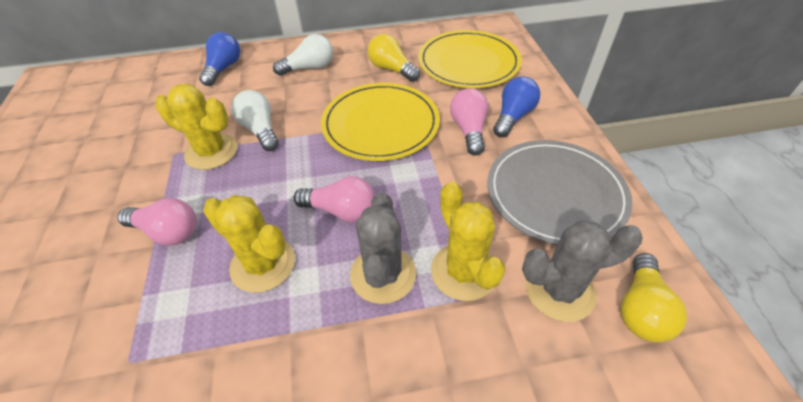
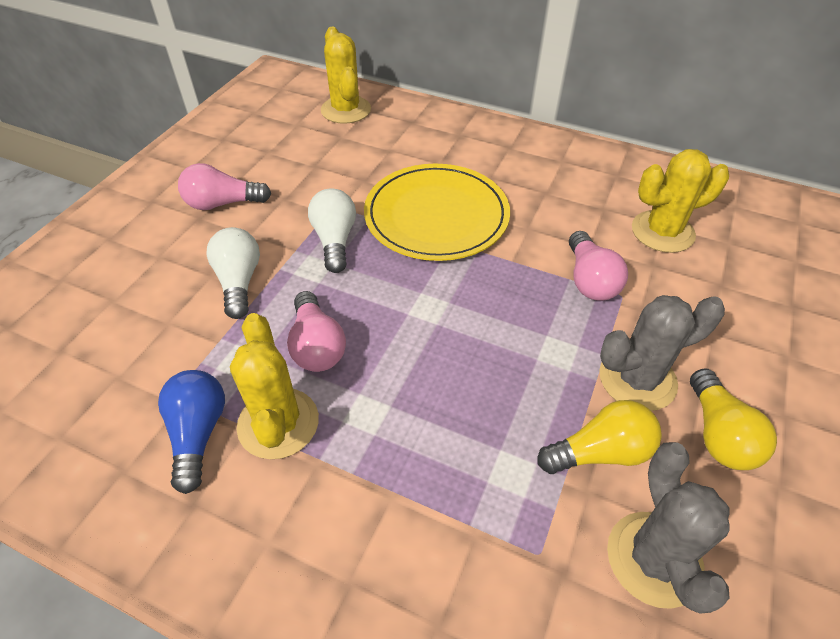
blue light bulb: [199,32,240,86] [493,76,540,137] = 2 -> [158,370,225,494] = 1
grey plate: [487,140,633,245] = 1 -> none = 0
yellow plate: [321,83,440,161] [418,30,522,88] = 2 -> [364,164,510,261] = 1

